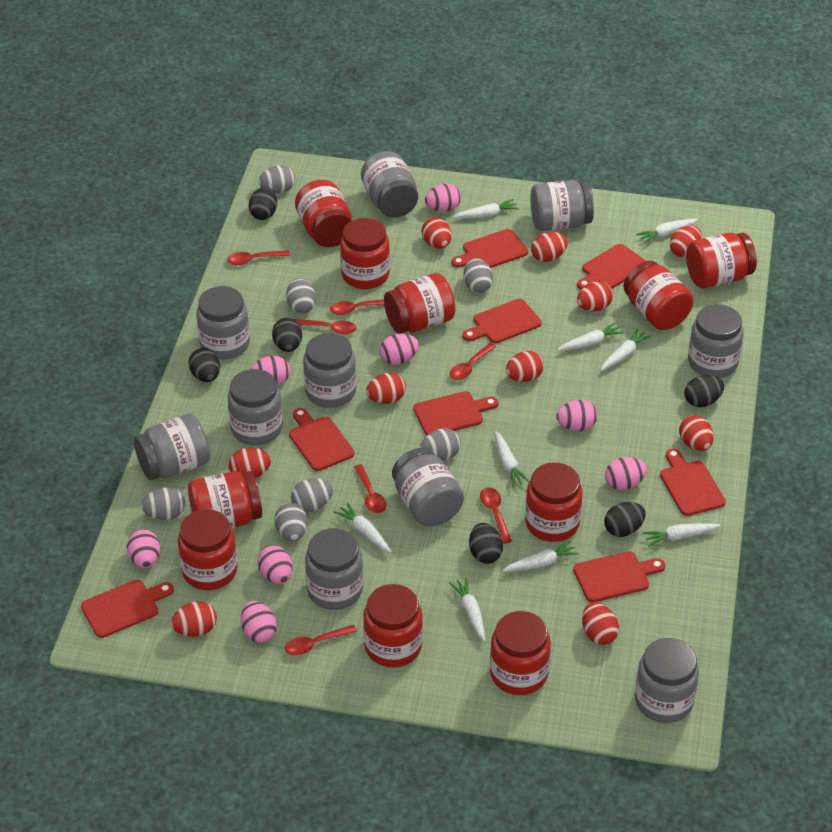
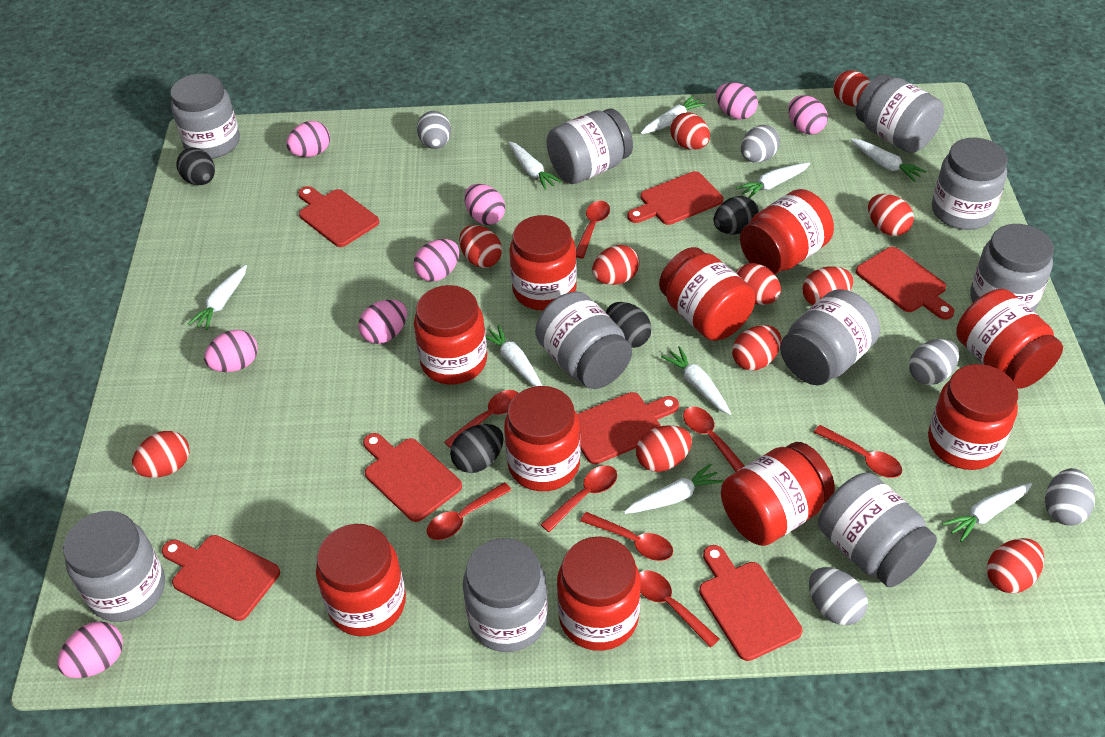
black egg: [189,348,220,382] [249,187,277,220] [272,318,302,352] [469,523,503,564] [604,502,646,537] [685,375,724,407] = 6 -> [176,148,215,185] [450,424,504,473] [606,302,652,348] [713,196,759,235] = 4
grey egg: [142,487,185,520] [259,165,295,193] [274,503,308,541] [286,278,316,313] [291,478,333,512] [420,429,461,461] [463,258,493,293] = 7 -> [417,111,451,149] [741,125,780,163] [809,567,867,625] [909,339,959,385] [1045,468,1095,526] = 5
red cutting board: [81,580,174,638] [289,408,354,471] [413,391,498,435] [451,229,528,268] [462,299,542,343] [573,551,665,602] [577,244,646,290] [660,448,726,516] = 8 -> [162,535,280,621] [298,186,379,247] [363,433,462,522] [577,392,679,464] [628,171,723,225] [699,545,802,661] [856,247,954,320] = 7
red egg: [171,601,217,637] [229,448,271,478] [366,373,406,404] [422,217,452,249] [506,351,544,382] [531,232,568,262] [577,281,613,312] [582,602,619,645] [670,225,702,258] [679,415,714,451] = 10 -> [132,431,189,478] [459,225,502,268] [592,245,640,285] [636,425,692,472] [670,112,710,150] [732,325,781,371] [735,263,781,305] [803,267,853,305] [833,70,871,106] [868,194,914,236] [987,538,1044,593] = 11
red spoon: [227,250,290,265] [284,625,357,656] [294,319,357,334] [330,299,384,315] [354,464,386,513] [450,343,496,380] [480,487,512,543] = 7 -> [427,482,511,540] [444,390,518,448] [540,465,617,532] [576,201,610,258] [580,512,673,561] [639,570,719,648] [683,407,744,472] [814,425,902,478] = 8

